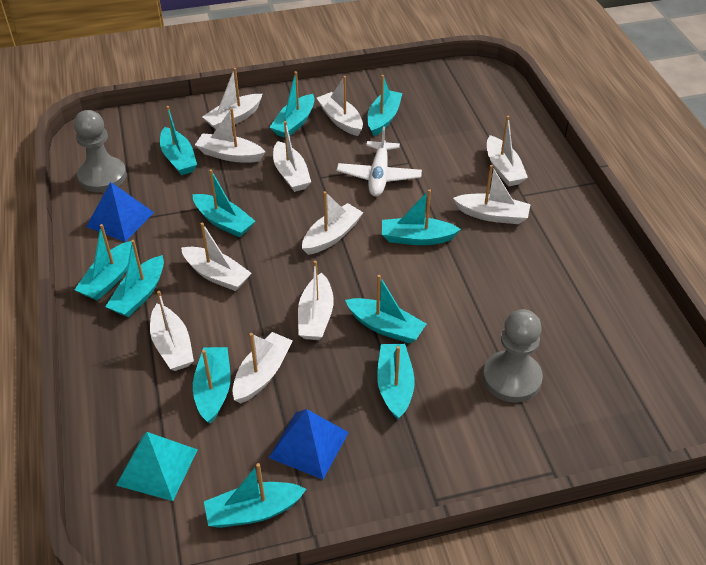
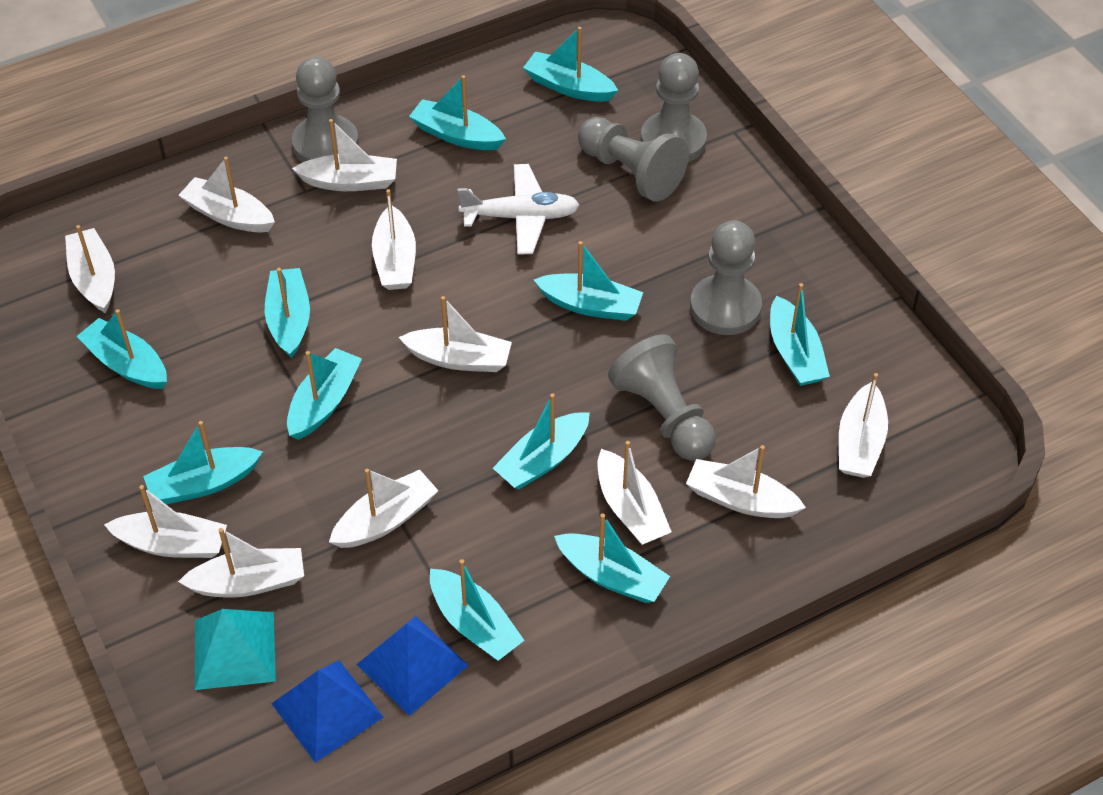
grey pawn: [74,110,127,192] [483,309,543,403] = 2 -> [292,57,359,162] [578,117,689,202] [608,334,716,461] [641,53,707,162] [690,220,762,335] = 5

